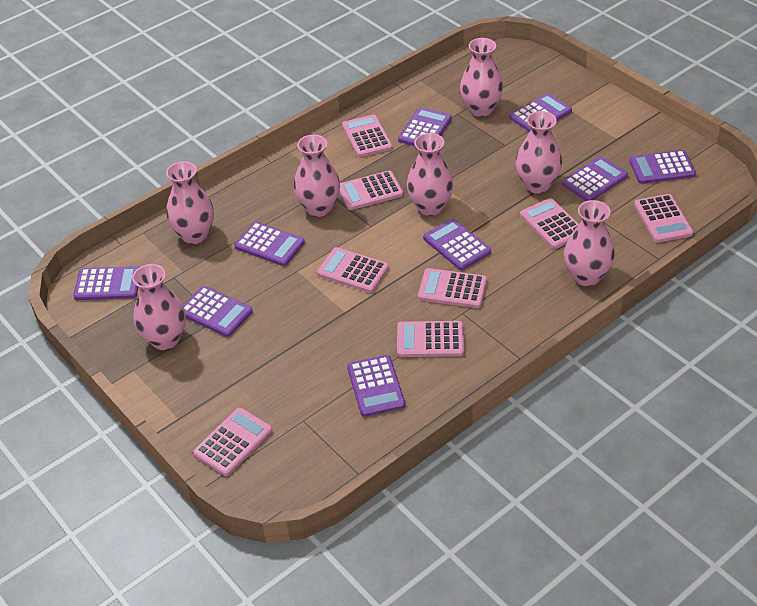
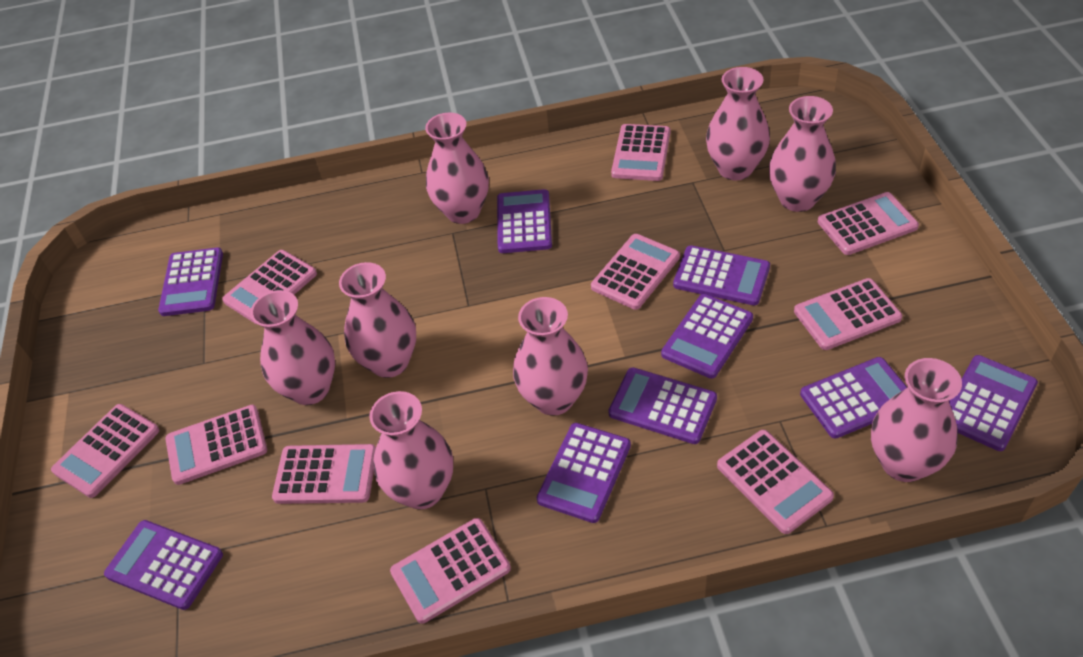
pink calculator: [193,408,272,476] [317,247,389,293] [339,171,403,210] [342,115,392,157] [397,321,464,357] [418,268,487,308] [520,198,579,249] [634,194,693,243] = 8 -> [51,404,159,498] [165,405,267,485] [222,250,317,324] [272,444,376,504] [390,518,511,624] [591,234,680,310] [611,124,670,181] [717,430,834,534] [794,278,902,350] [818,192,919,255] = 10
pink vase: [132,264,186,350] [166,161,214,244] [293,135,340,217] [406,133,454,216] [460,38,503,117] [515,111,562,194] [564,200,615,286] = 7 -> [250,290,335,405] [339,262,416,378] [369,391,453,510] [425,113,489,224] [513,297,588,416] [706,67,770,181] [769,96,836,212] [871,358,962,482] = 8

